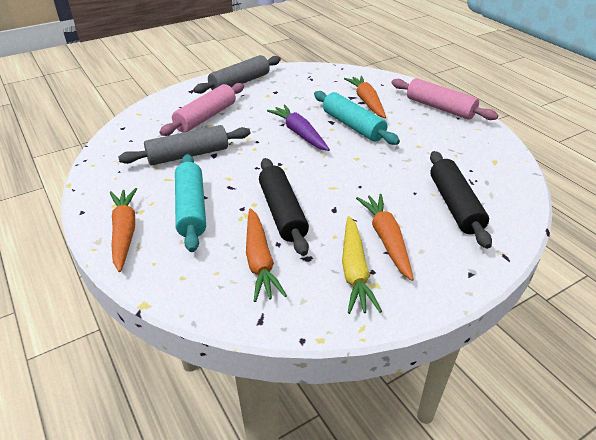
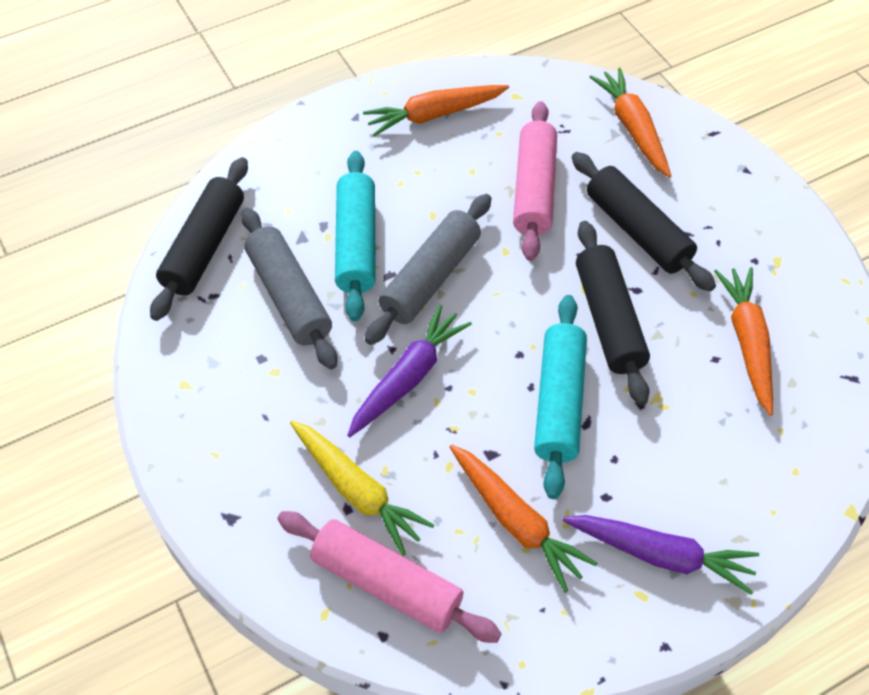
black rolling pin: [259,158,309,256] [430,151,492,249] = 2 -> [150,157,248,321] [572,152,716,292] [576,221,650,405] = 3
purple carrot: [267,105,330,151] = 1 -> [347,304,472,437] [562,515,759,595] = 2

